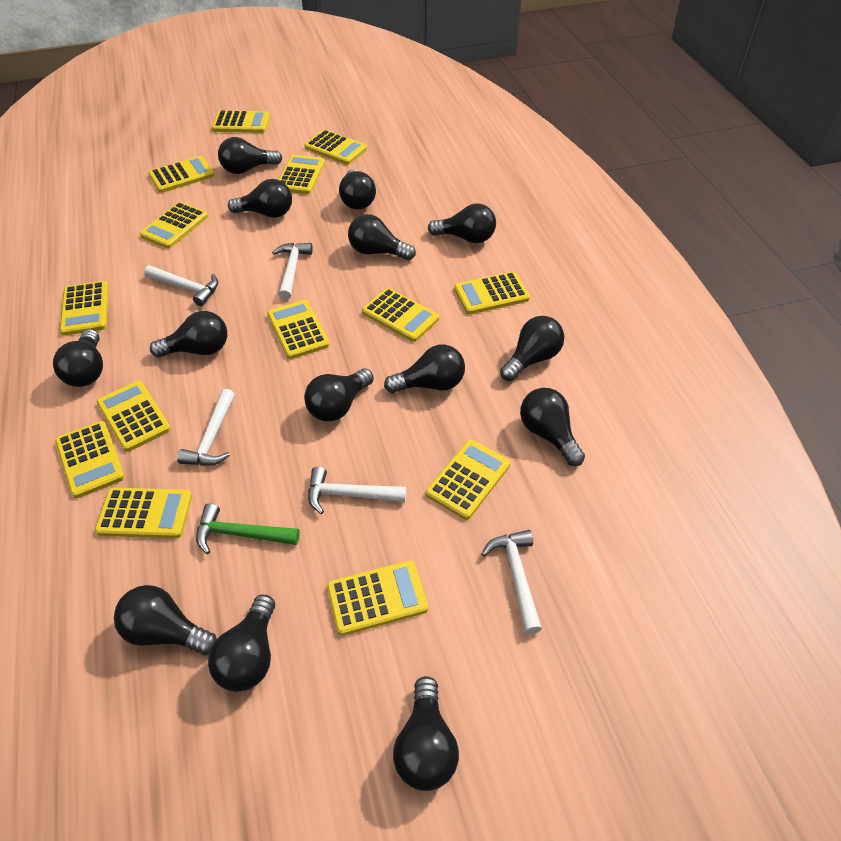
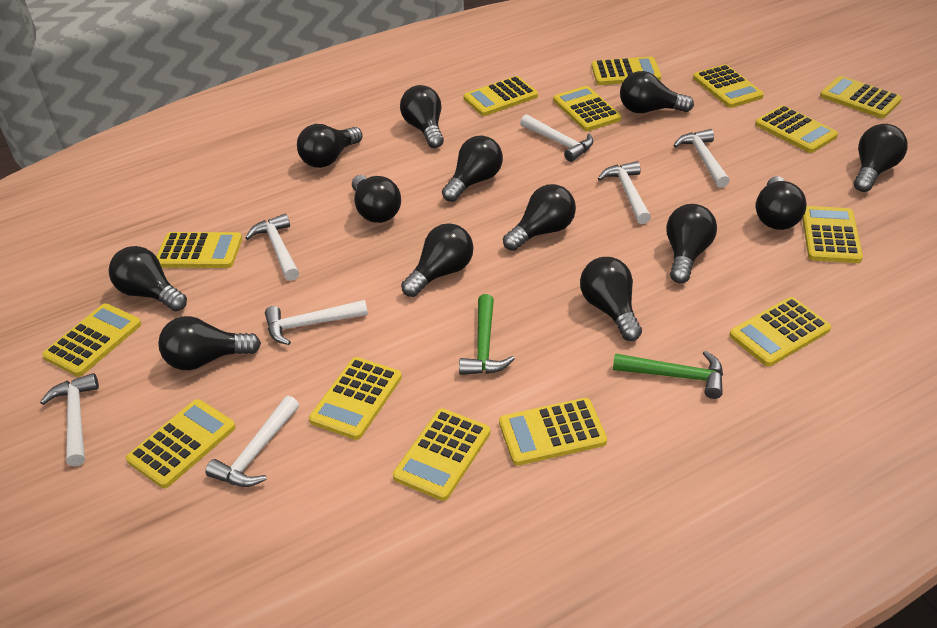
black light bulb: [53,329,103,387] [114,585,217,655] [150,311,227,358] [208,595,275,692] [218,137,282,174] [228,179,292,218] [304,368,374,422] [339,169,376,210] [348,214,416,260] [384,345,465,393] [393,676,459,791] [428,203,496,243] [500,316,564,381] [520,388,585,466] = 14 -> [109,246,187,311] [158,316,261,370] [297,124,363,168] [352,175,401,223] [400,85,444,148] [401,223,473,297] [442,135,503,202] [503,184,576,251] [580,257,642,341] [620,71,694,113] [666,204,717,283] [756,176,807,230] [854,124,908,192] = 13
green hammer: [196,503,300,554] = 1 -> [459,294,515,375] [613,351,723,399] = 2
white hammer: [144,266,218,306] [177,389,235,466] [272,243,313,300] [308,467,407,514] [482,530,542,634] = 5 -> [40,373,99,466] [205,395,299,487] [245,213,299,281] [265,300,368,345] [520,114,593,162] [598,161,651,224] [674,129,730,188] = 7

